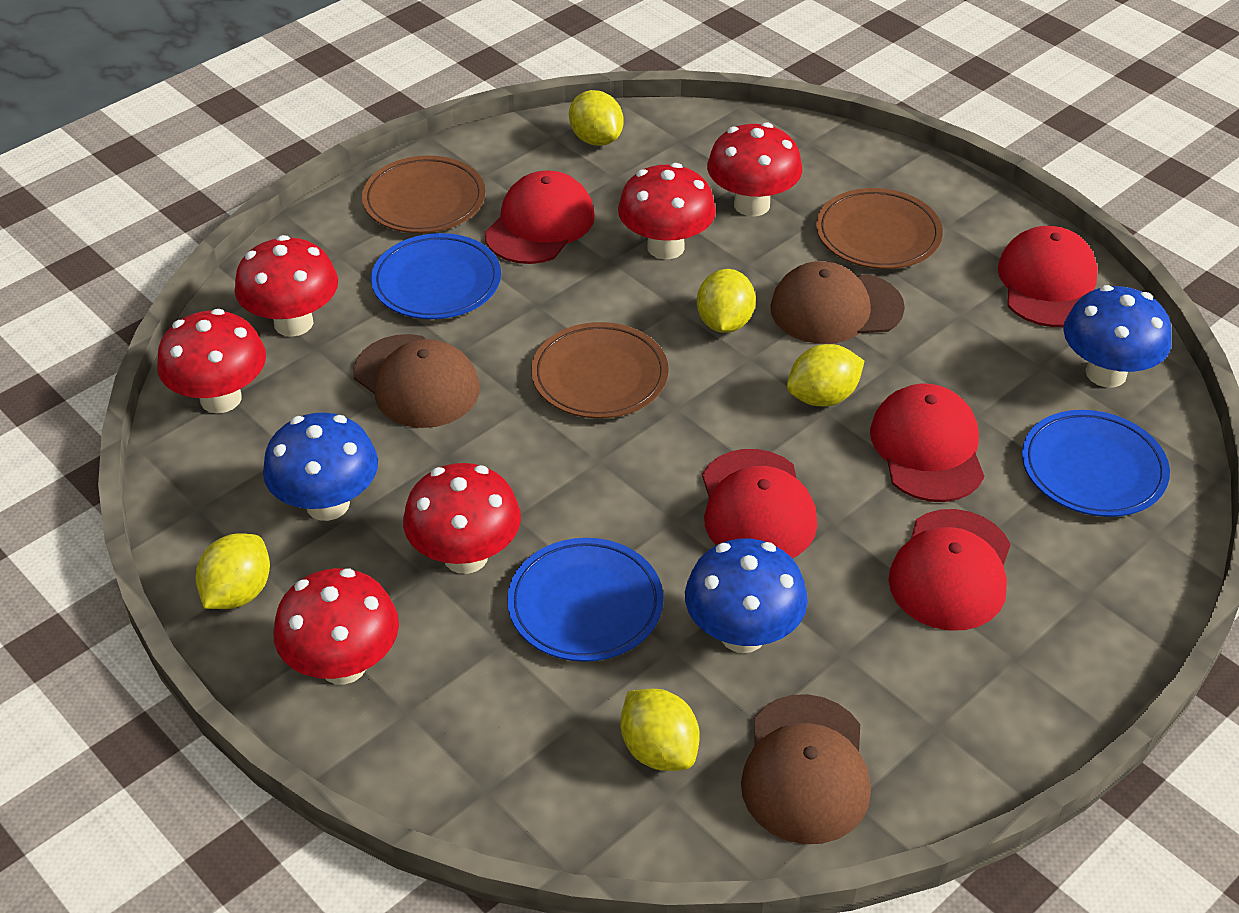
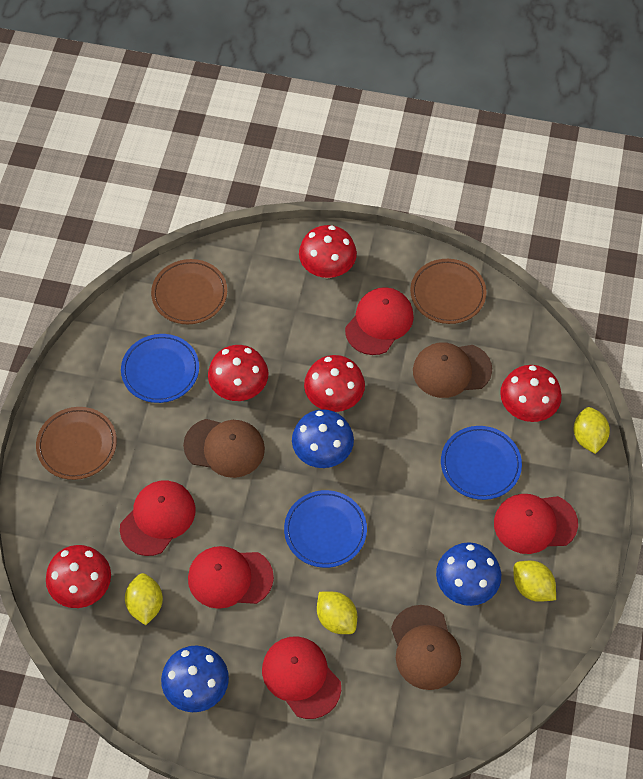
red mushroom: [157,309,266,413] [235,235,338,337] [273,568,399,684] [403,463,521,574] [618,163,716,259] [707,122,802,216] = 6 -> [46,545,111,608] [208,345,268,401] [299,225,357,278] [304,355,365,412] [500,365,562,422] = 5
yellow lemon: [196,533,270,609] [569,90,624,146] [620,689,700,771] [697,269,756,333] [787,344,864,406] = 5 -> [125,573,163,625] [317,592,357,634] [514,561,556,602] [573,407,610,454] = 4

